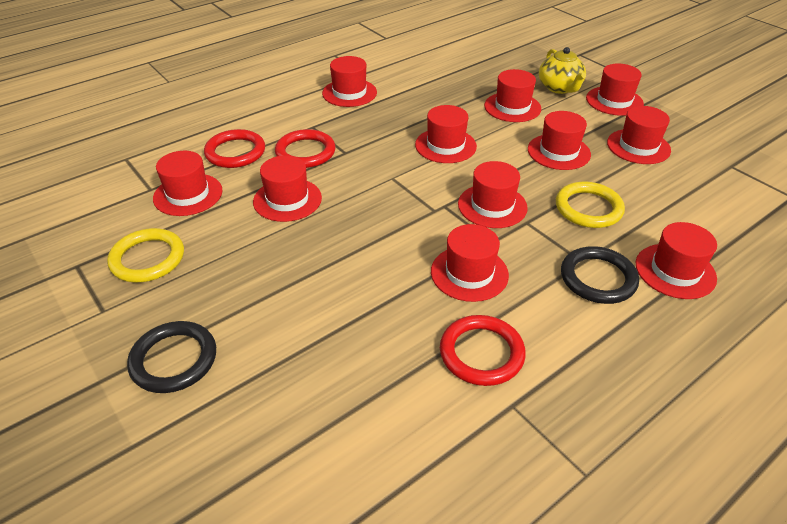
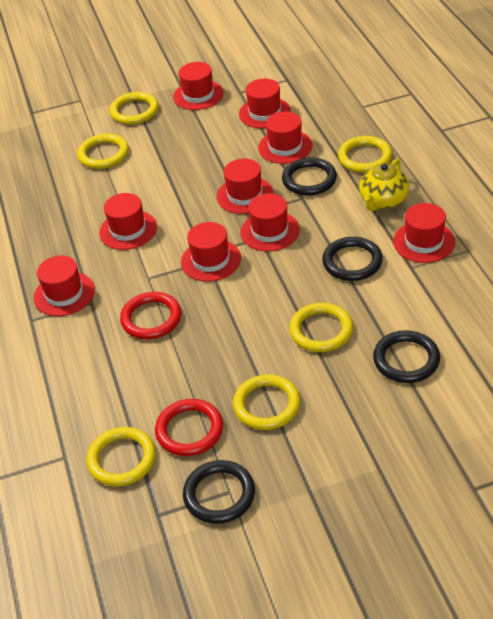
black ring: [127,321,216,393] [561,246,639,304] = 2 -> [183,460,255,524] [282,157,337,196] [322,237,383,281] [373,330,440,383] = 4
red hat: [153,151,223,216] [253,155,322,222] [322,56,377,107] [415,105,477,163] [431,224,509,302] [458,161,528,228] [484,69,541,122] [528,111,591,170] [586,64,644,116] [607,106,671,164] [636,222,717,299] = 11 -> [34,256,95,316] [99,193,157,250] [173,62,224,110] [181,222,241,282] [217,159,273,214] [239,79,291,128] [240,193,300,251] [258,111,313,164] [393,203,455,263] = 9
red ring: [204,129,265,168] [275,129,336,168] [440,315,526,386] = 3 -> [120,292,181,339] [155,399,223,456] = 2
yellow ring: [107,228,184,282] [556,182,625,228] = 2 -> [77,134,129,169] [86,427,156,486] [109,92,159,125] [233,374,301,430] [289,303,353,352] [338,136,392,173] = 6

